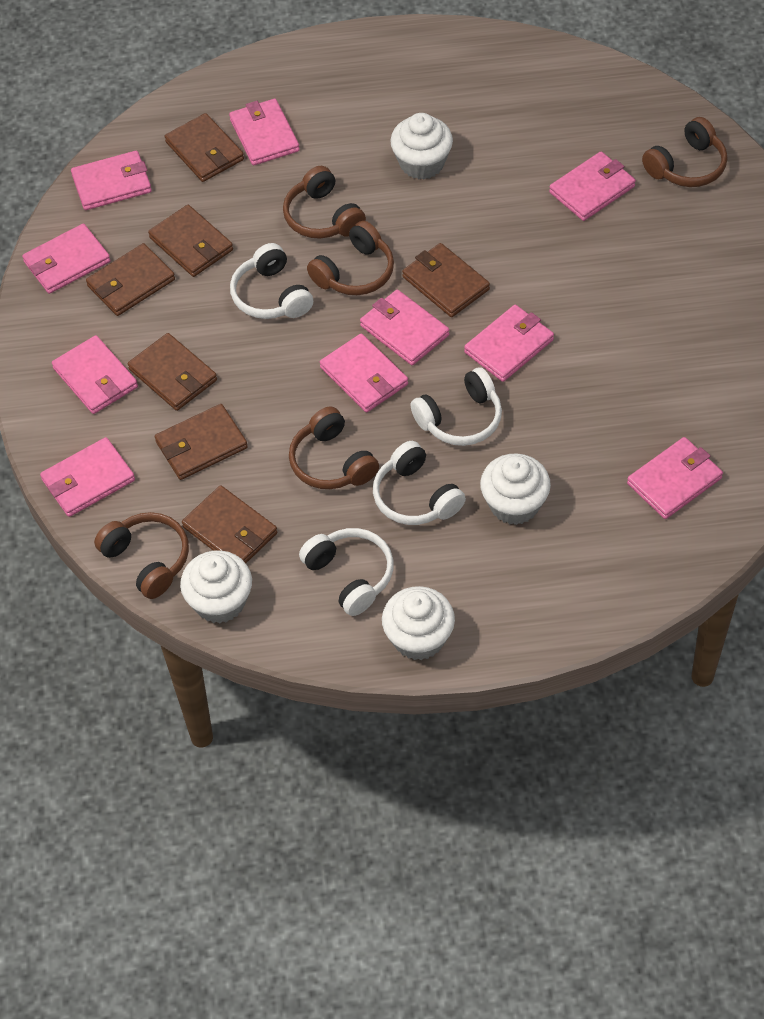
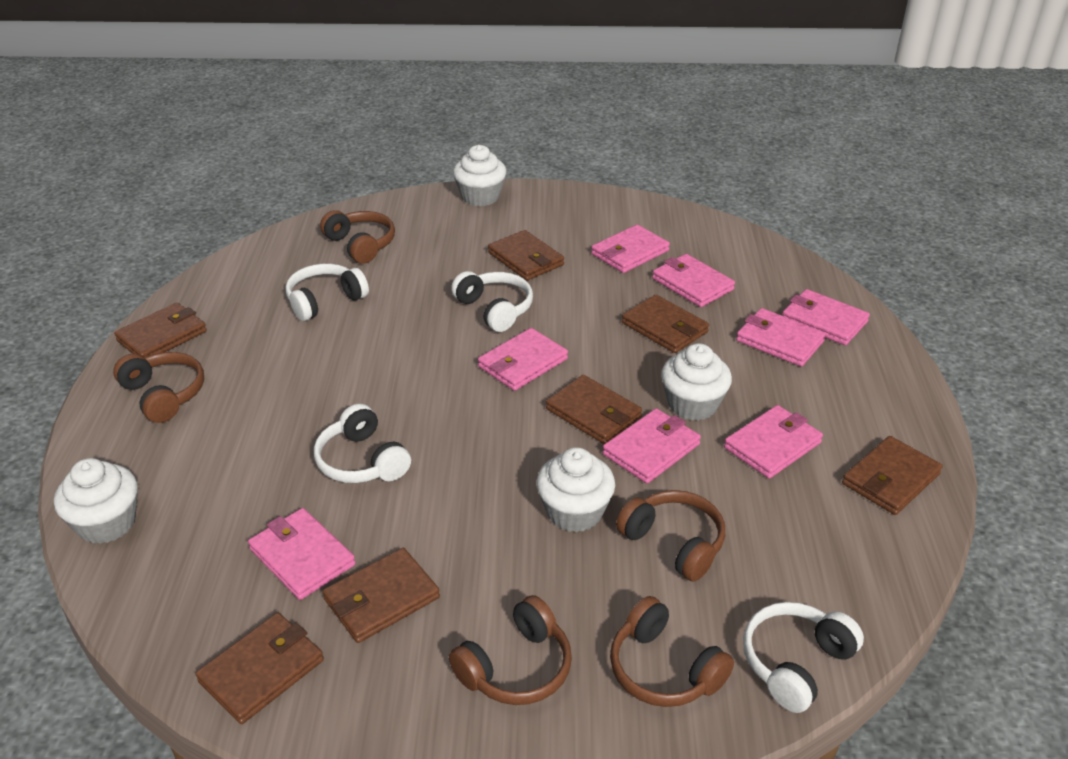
pink wallet: [22,224,111,294] [40,437,135,517] [52,335,138,414] [71,151,152,210] [229,99,300,165] [320,334,408,412] [360,290,449,365] [464,305,554,382] [549,152,636,221] [627,437,723,519] = 10 -> [248,508,356,600] [478,328,568,391] [591,225,670,273] [603,408,701,483] [652,254,735,307] [724,405,823,479] [736,308,826,367] [782,289,870,345] = 8

